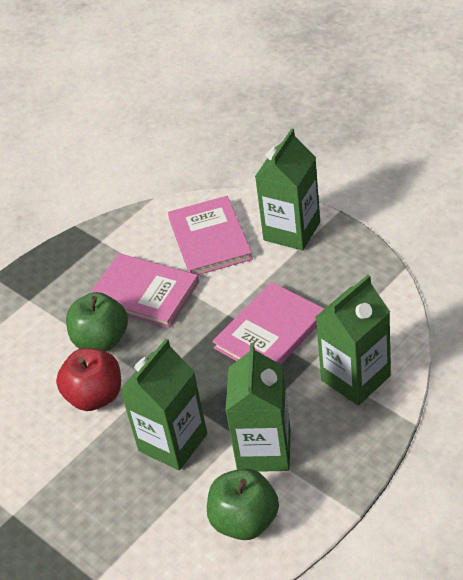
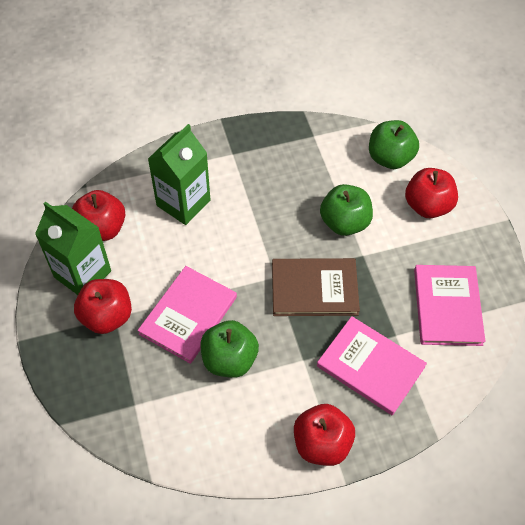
brown book: none = 0 -> [272,258,360,316] = 1
green apple: [66,292,128,351] [207,468,279,540] = 2 -> [201,320,259,378] [320,184,373,236] [369,120,419,169] = 3
green carton: [120,339,207,470] [225,343,291,472] [255,128,320,251] [316,275,391,405] = 4 -> [35,201,111,295] [148,124,211,225] = 2
red apple: [56,348,121,411] = 1 -> [72,190,125,241] [74,279,132,334] [294,404,355,466] [405,168,458,218] = 4

